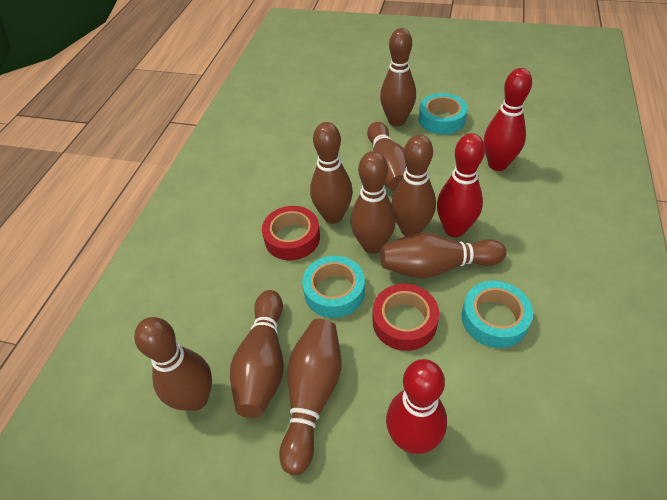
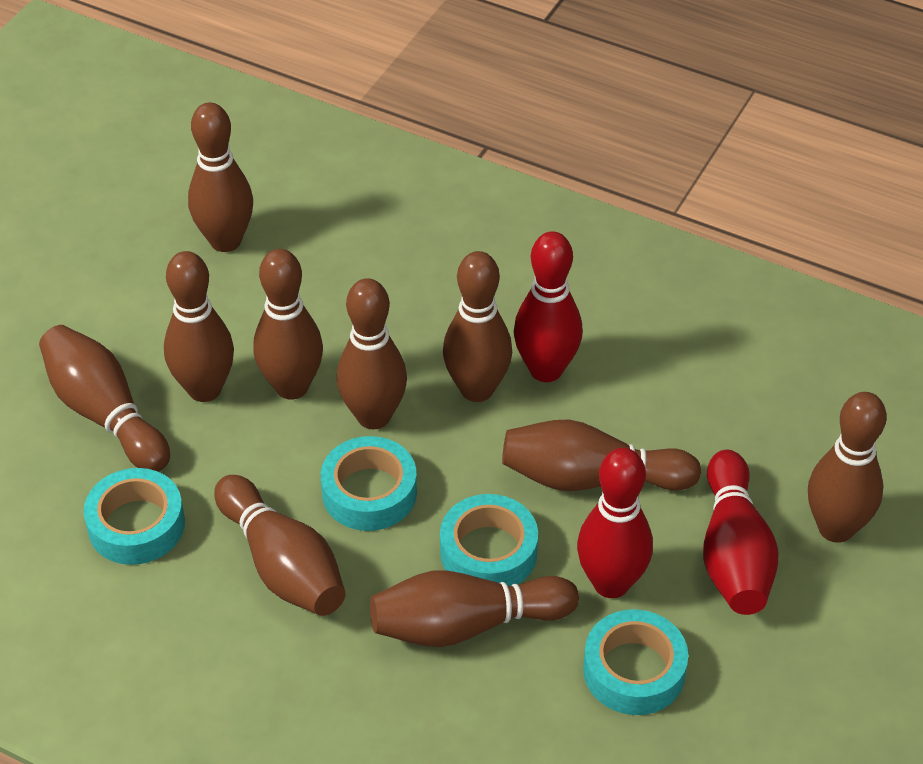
brown bowling pin: [134,317,212,411] [230,290,284,418] [279,319,342,475] [310,122,353,224] [351,151,396,254] [367,122,406,191] [380,28,416,127] [380,232,506,278] [391,134,436,236] = 9 -> [39,325,170,472] [164,251,234,402] [188,102,253,252] [214,475,346,616] [253,249,323,400] [337,278,407,429] [370,571,579,647] [443,251,512,402] [502,420,701,491] [808,392,887,543] = 10
red tape: [262,206,320,260] [373,284,439,351] = 2 -> none = 0
turquoise tape: [302,256,365,318] [419,93,468,135] [462,281,533,348] = 3 -> [84,468,185,565] [321,436,417,531] [440,494,538,586] [583,609,688,715] = 4

